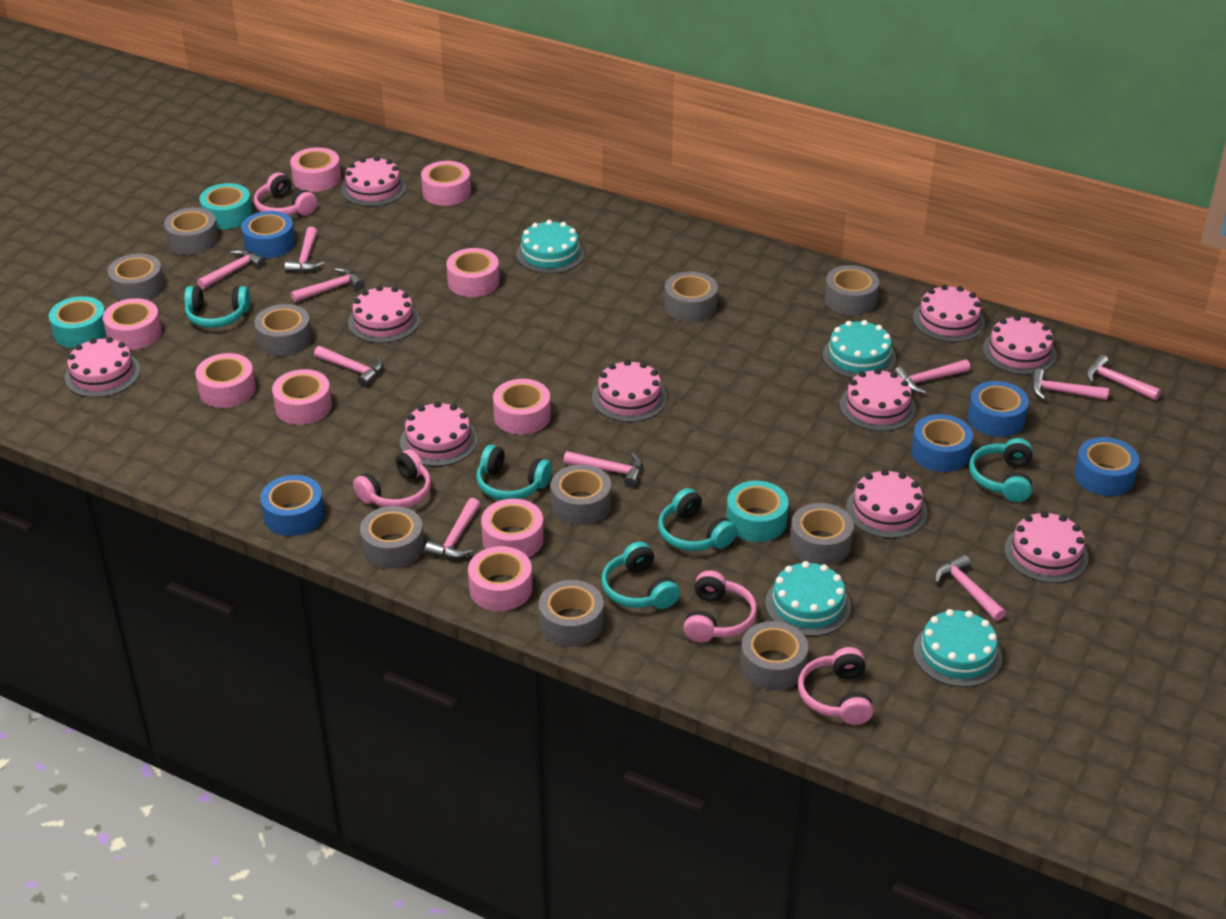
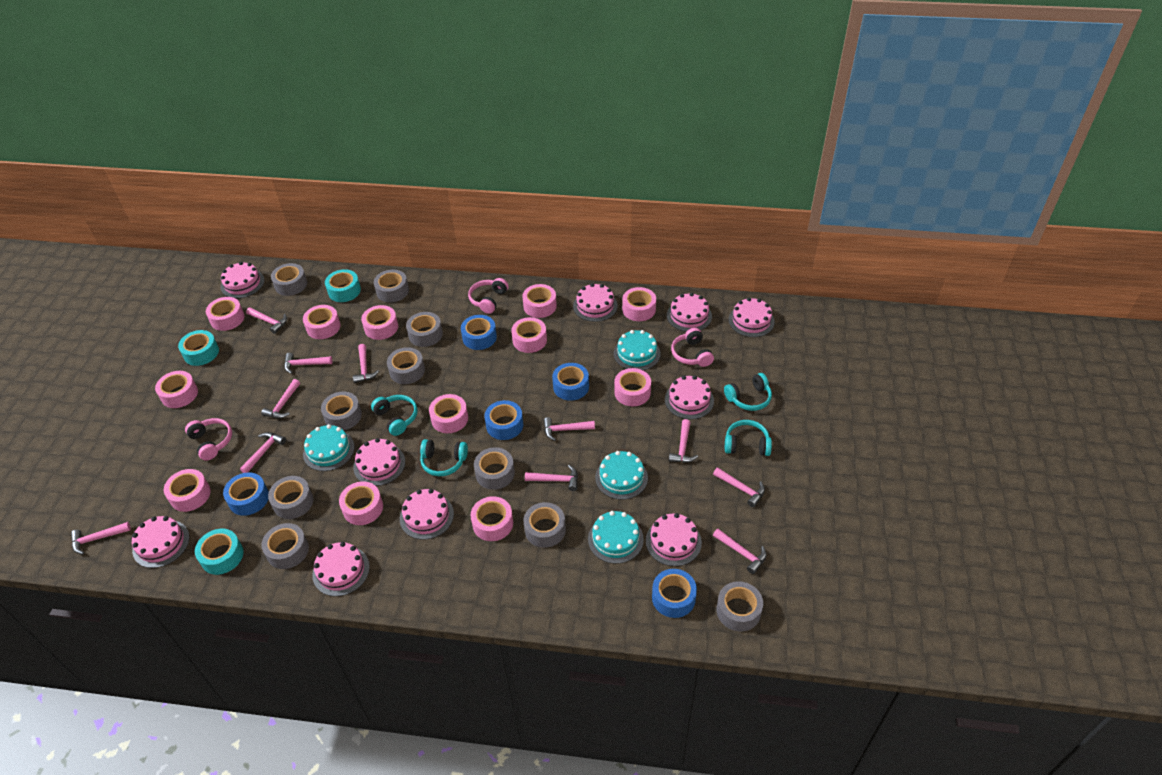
pink hammer: [197,249,265,289] [285,227,324,272] [291,268,364,303] [314,346,383,387] [425,498,480,559] [563,451,643,487] [894,359,970,394] [934,554,1006,621] [1031,368,1109,400] [1086,355,1161,400] = 10 -> [71,522,131,555] [240,432,286,473] [246,307,287,334] [261,379,300,418] [284,353,332,374] [353,344,379,383] [525,465,578,491] [543,417,595,441] [669,419,698,463] [713,467,765,507] [713,529,767,574] = 11
pink headphones: [254,173,317,216] [353,449,431,508] [683,570,757,642] [798,647,873,725] = 4 -> [185,418,232,460] [468,278,509,314] [671,328,714,367] = 3
pink tape: [103,298,162,350] [196,353,256,408] [272,369,332,425] [290,147,341,192] [421,161,471,206] [446,248,500,297] [468,546,533,611] [481,499,544,558] [493,379,551,435] = 9 -> [155,371,198,408] [164,469,211,512] [206,297,245,331] [303,305,340,339] [339,481,383,525] [361,305,398,340] [429,394,468,433] [471,496,513,541] [511,317,547,353] [522,284,557,318] [614,368,651,406] [622,287,656,321] = 12
turquoise headphones: [184,286,250,328] [476,445,552,500] [601,542,680,609] [658,488,737,551] [969,438,1033,502] = 5 -> [371,395,418,436] [420,439,468,476] [724,373,772,411] [725,420,772,456] = 4

